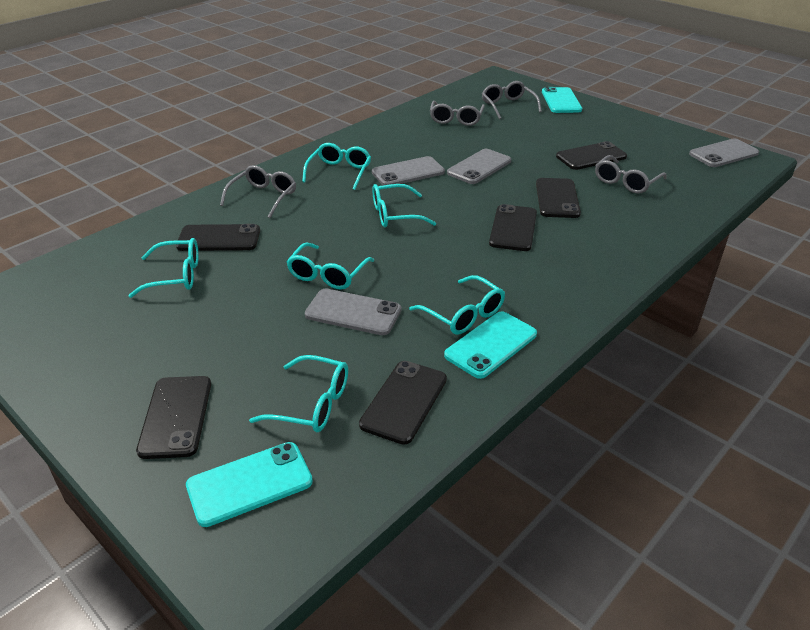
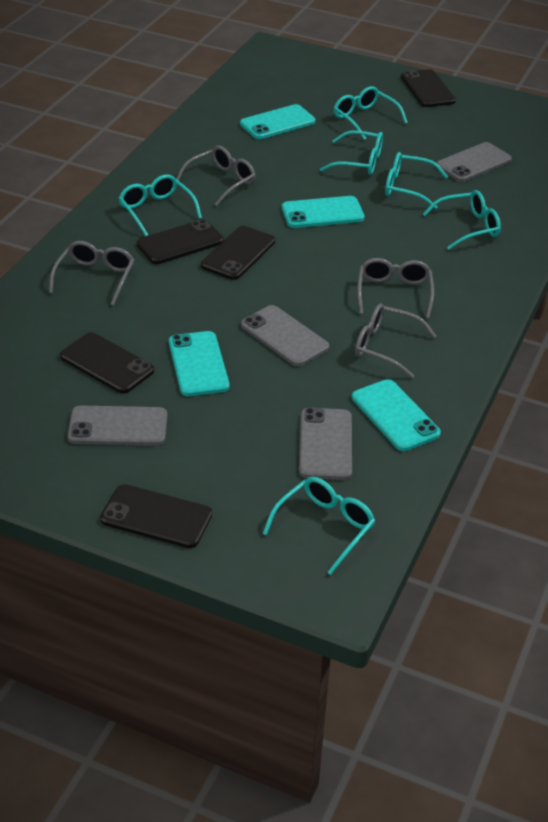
black phone: [136,376,211,459] [176,224,260,251] [359,361,447,445] [489,204,537,251] [536,178,581,218] [556,141,627,170] = 6 -> [60,332,154,393] [100,484,212,548] [137,219,224,264] [201,226,275,280] [401,69,456,107] = 5
turquoise phone: [186,442,313,527] [444,311,537,379] [542,87,582,113] = 3 -> [169,331,229,396] [240,104,316,139] [282,196,364,228] [352,379,441,451] = 4

